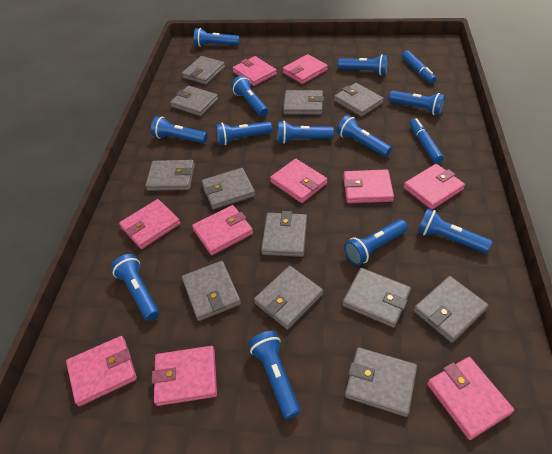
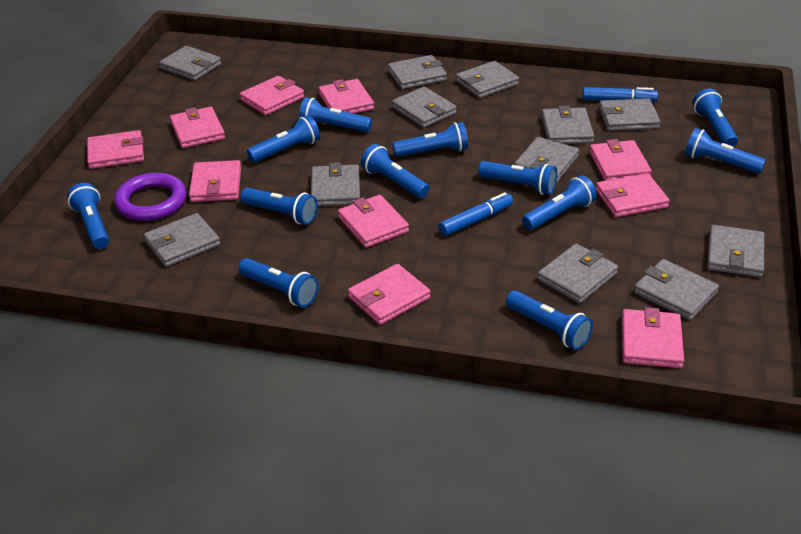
purple ring: none = 0 -> [114,173,187,221] = 1

